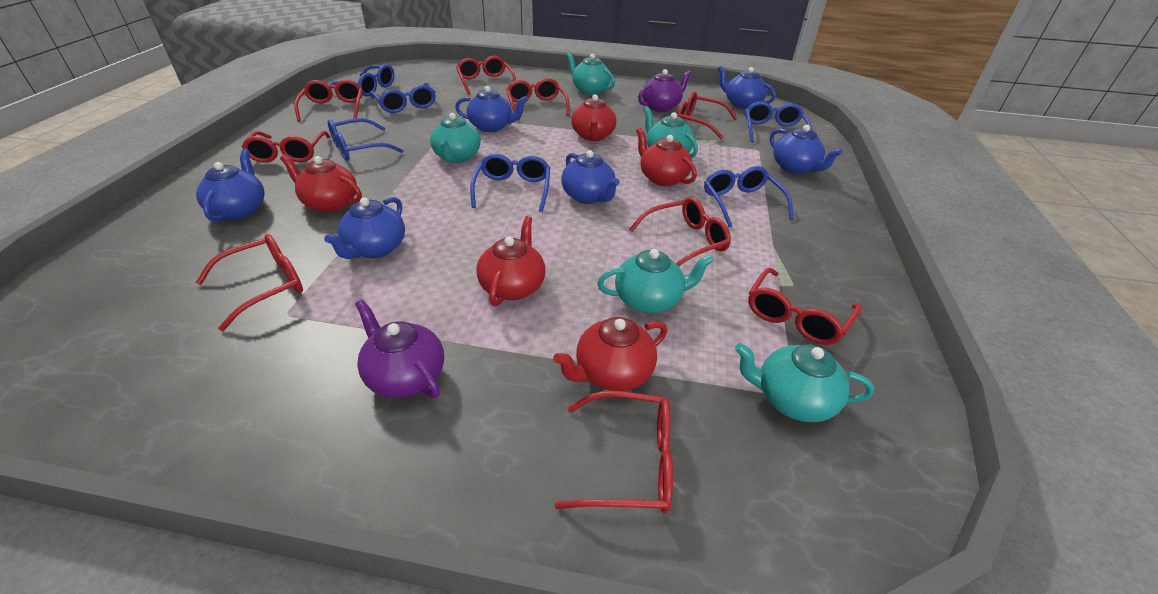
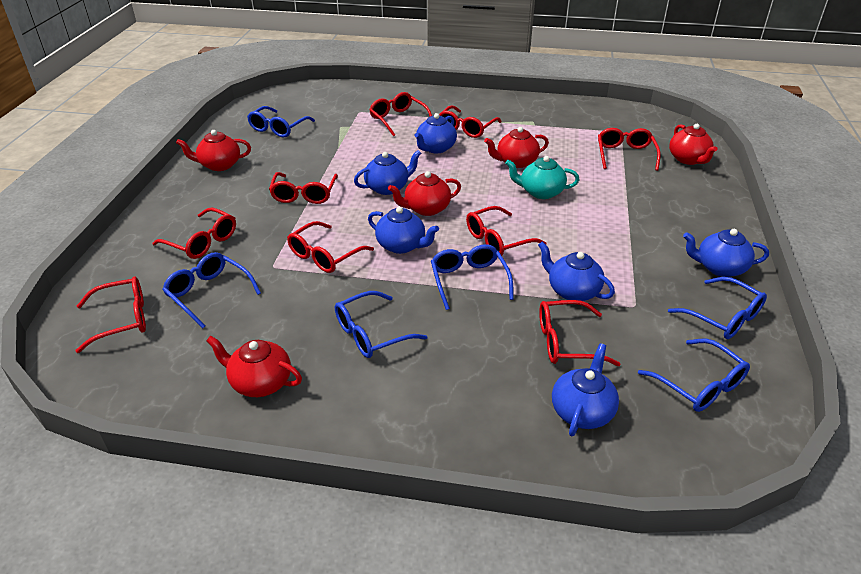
purple teapot: [355,299,444,399] [638,69,691,112] = 2 -> none = 0
turquoise teapot: [430,113,481,163] [566,53,615,95] [597,249,713,313] [643,107,698,158] [735,343,875,422] = 5 -> [505,156,579,199] = 1

